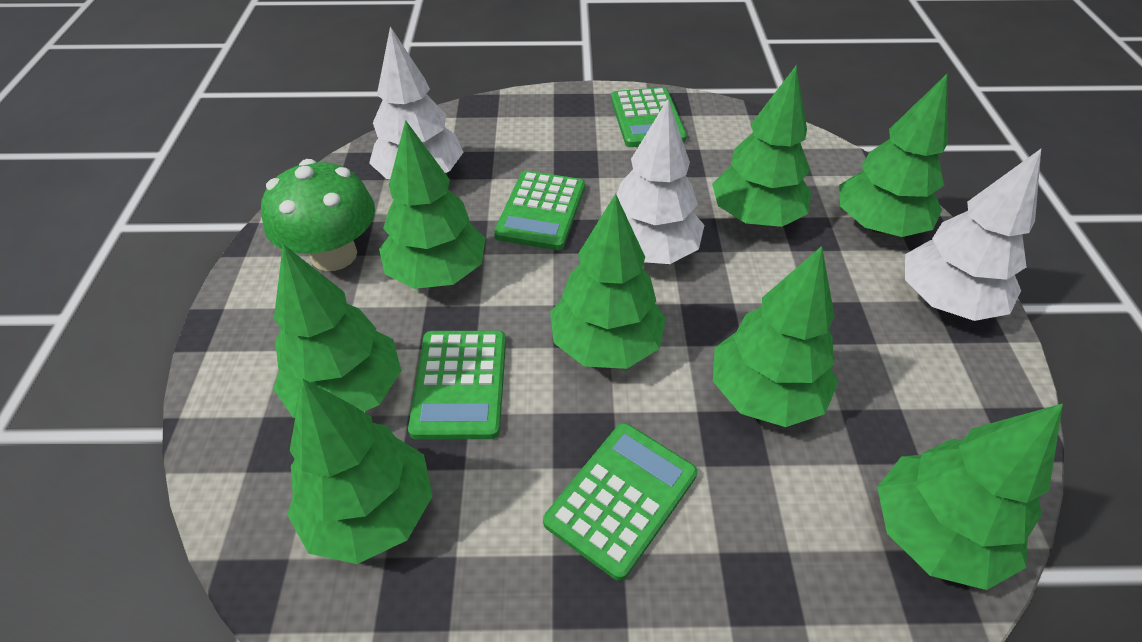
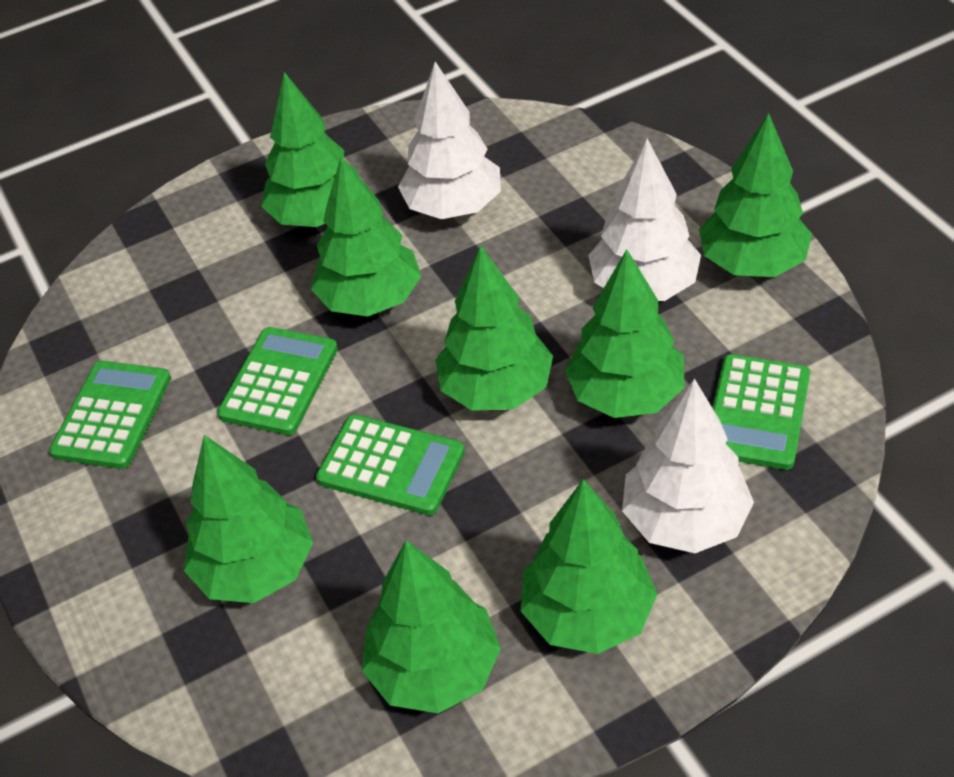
green mushroom: [261,159,375,271] = 1 -> none = 0

